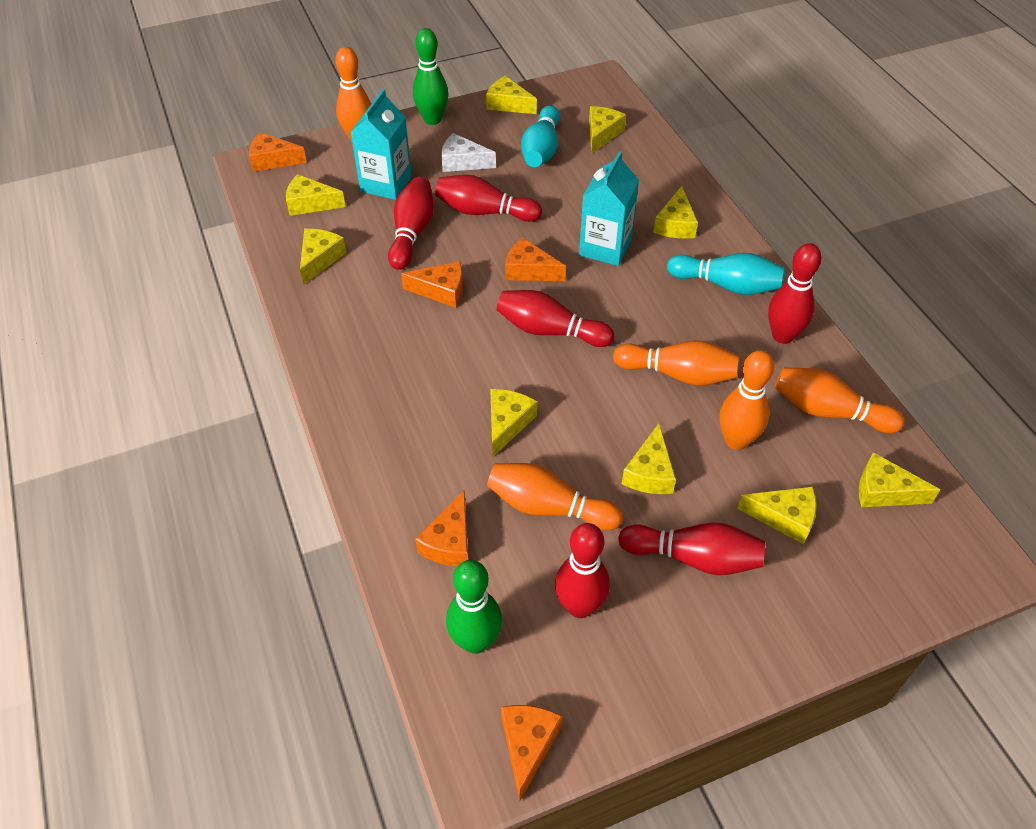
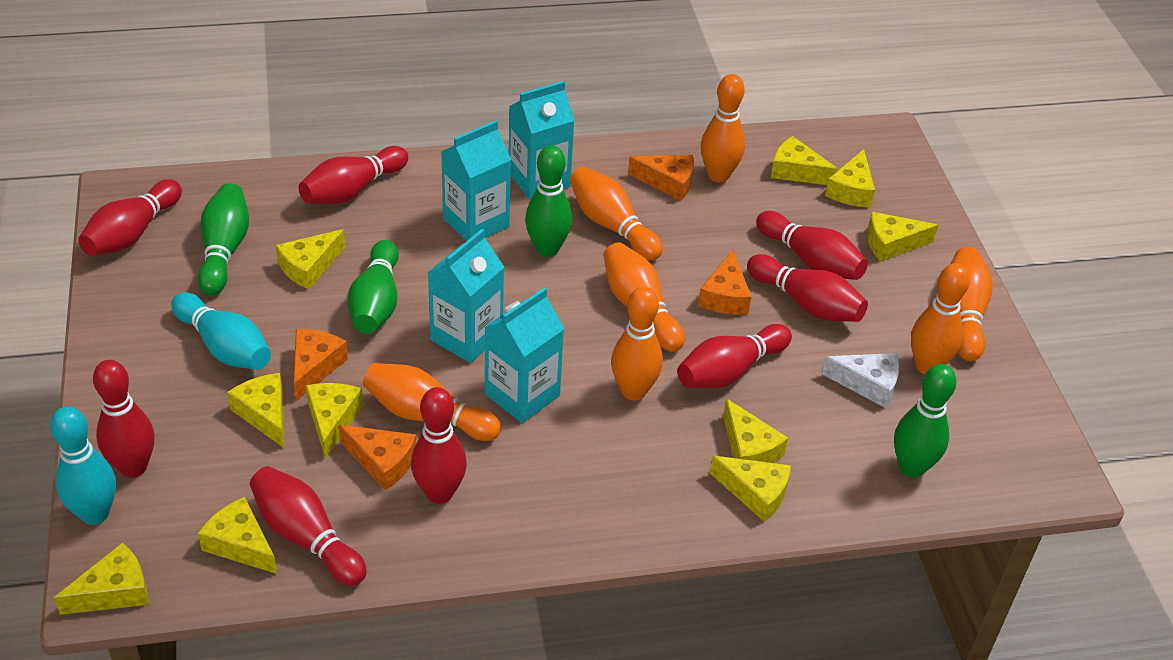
green bowling pin: [413,28,448,125] [446,560,502,654] = 2 -> [198,183,249,295] [347,240,399,334] [525,145,572,257] [894,364,956,478] = 4
orange bowling pin: [335,47,371,142] [487,463,623,530] [613,341,739,386] [719,350,774,450] [775,367,905,433] = 5 -> [363,363,501,441] [570,167,663,260] [603,242,685,352] [611,286,663,401] [701,74,745,182] [911,263,970,374] [951,247,993,361] = 7
orange cheese: [249,132,307,172] [401,261,463,308] [415,490,468,567] [501,705,563,801] [505,237,566,281] = 5 -> [294,329,348,401] [339,425,416,491] [628,155,694,201] [698,250,751,315] = 4
red bowling pin: [388,177,434,270] [435,175,542,222] [496,290,614,347] [555,523,610,618] [618,523,765,575] [768,243,822,344] = 6 -> [78,179,182,256] [93,360,154,478] [250,466,367,586] [299,146,408,204] [411,387,467,504] [677,324,792,388] [747,254,868,322] [756,211,868,280] = 8
turquoise carton: [351,89,412,200] [579,151,639,266] = 2 -> [427,229,504,363] [441,120,511,241] [485,287,564,423] [509,81,575,200] = 4
yellow cheese: [286,174,346,216] [300,229,346,284] [486,76,537,114] [490,389,537,457] [589,106,626,154] [622,423,676,494] [653,186,698,239] [737,486,816,544] [859,452,940,507] = 9 -> [54,542,149,615] [198,497,277,574] [227,373,284,448] [276,229,345,289] [306,383,363,459] [710,456,791,522] [723,398,788,463] [771,136,838,185] [825,149,875,208] [867,212,938,262] = 10

